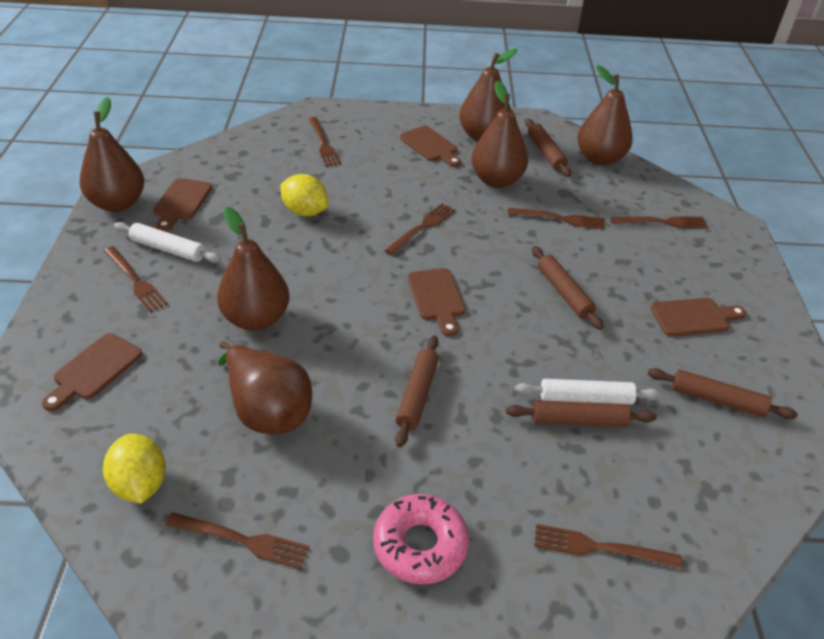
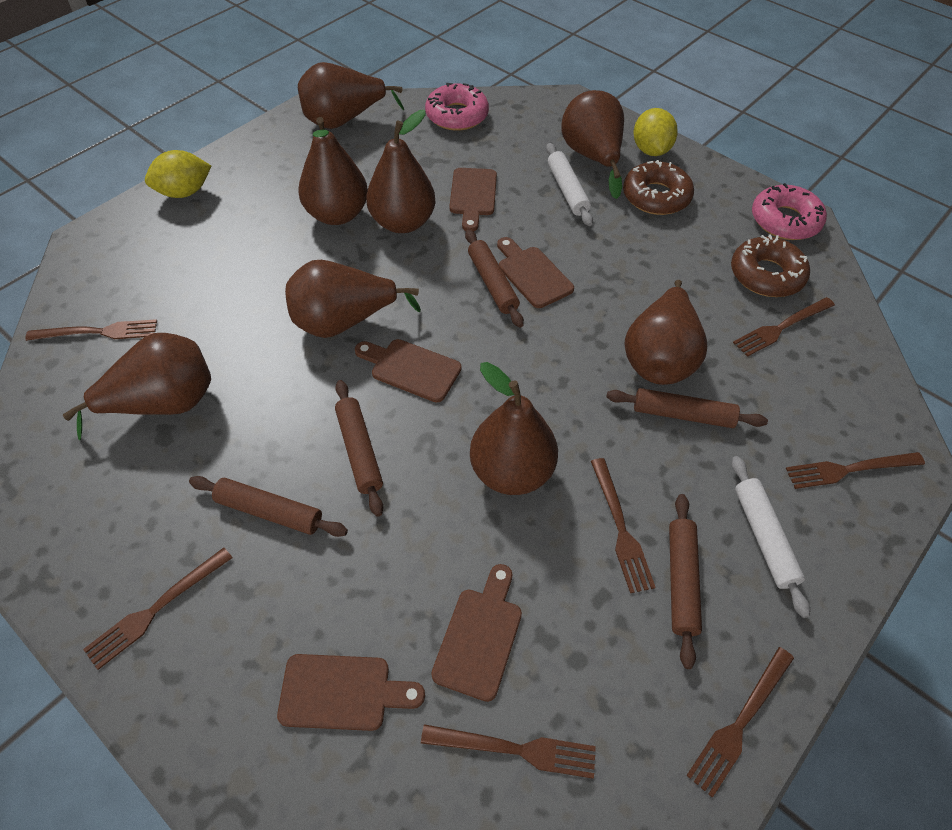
brown donut: none = 0 -> [623,160,694,215] [731,235,810,297] = 2
brown pear: [79,97,144,212] [217,207,290,331] [218,341,312,434] [459,49,517,142] [471,80,528,188] [577,65,633,166] = 6 -> [63,333,211,440] [285,260,421,338] [298,62,404,129] [298,117,368,225] [366,110,436,233] [470,362,558,495] [561,90,624,199] [624,280,707,385] = 8
pink donut: [373,494,469,584] = 1 -> [425,83,489,131] [752,183,827,240] = 2

